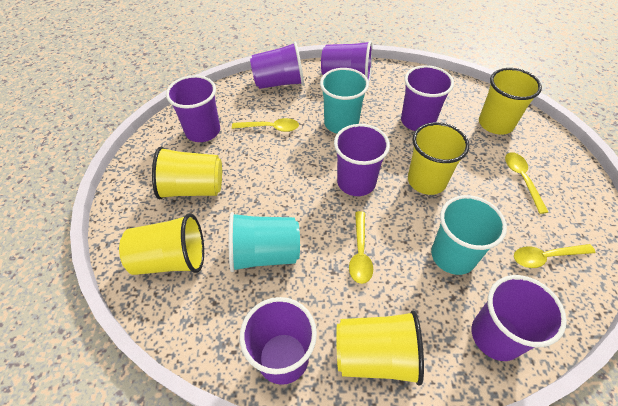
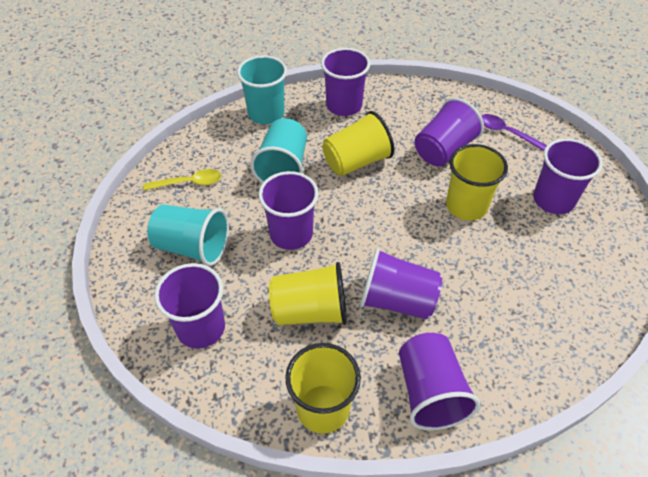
purple spoon: none = 0 -> [481,114,547,151] = 1
yellow cup: [119,213,204,275] [152,147,222,199] [336,310,424,386] [408,122,469,195] [479,68,542,134] = 5 -> [269,262,347,325] [285,343,361,434] [322,111,394,176] [446,144,508,220] = 4
yellow spoon: [232,118,299,132] [349,211,373,284] [505,152,548,214] [514,244,595,268] = 4 -> [143,169,221,191] = 1

